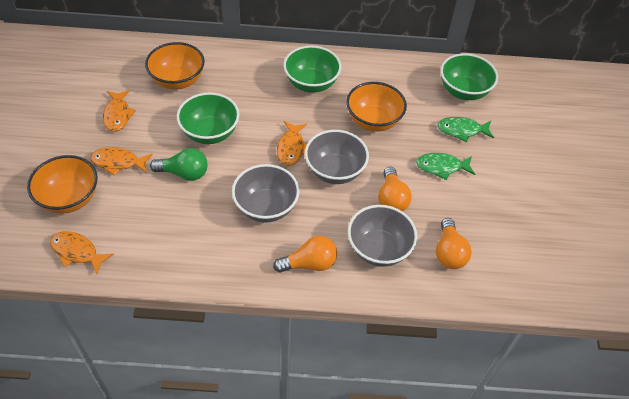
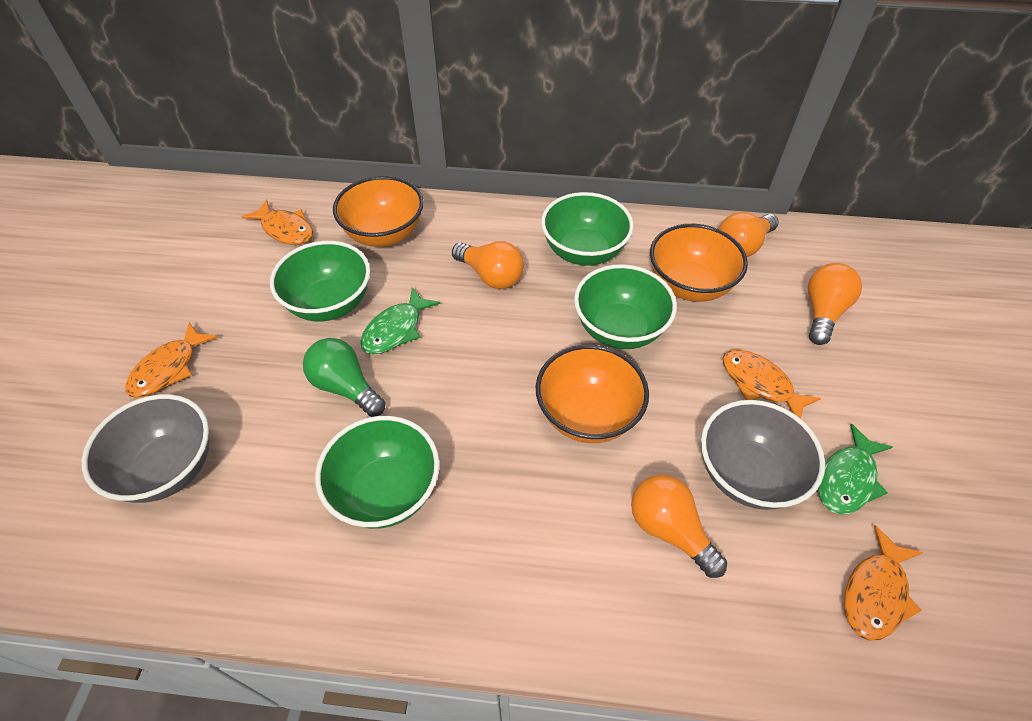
green bowl: [177,92,239,144] [283,46,341,93] [440,53,498,100] = 3 -> [270,241,370,321] [315,416,440,529] [541,192,634,266] [574,264,677,349] = 4
grey bowl: [232,164,300,223] [305,130,369,184] [348,205,417,267] = 3 -> [82,394,209,503] [701,400,825,510] = 2
orange light bulb: [273,236,337,273] [378,167,412,211] [436,218,472,269] = 3 -> [452,241,524,289] [631,475,727,578] [718,212,779,257] [808,263,862,345] = 4

